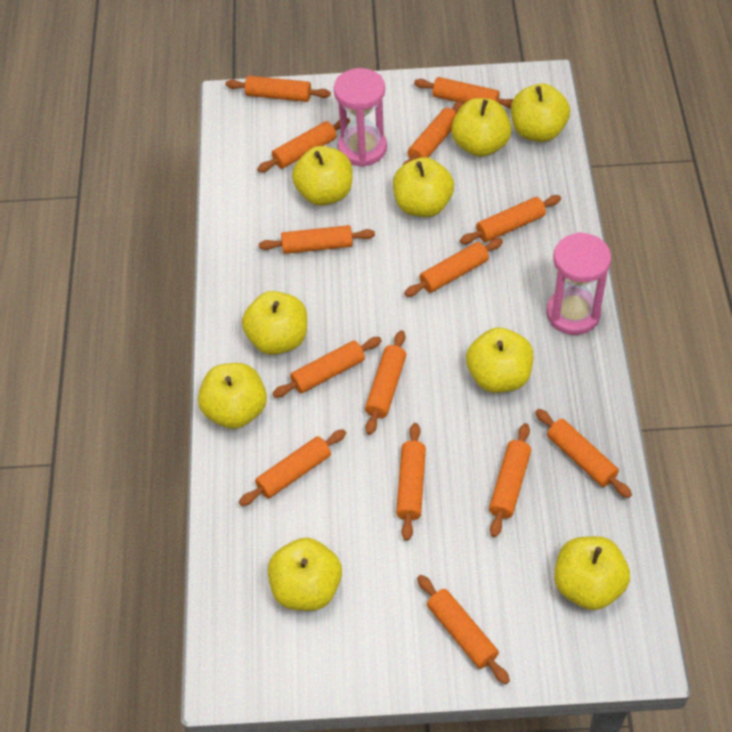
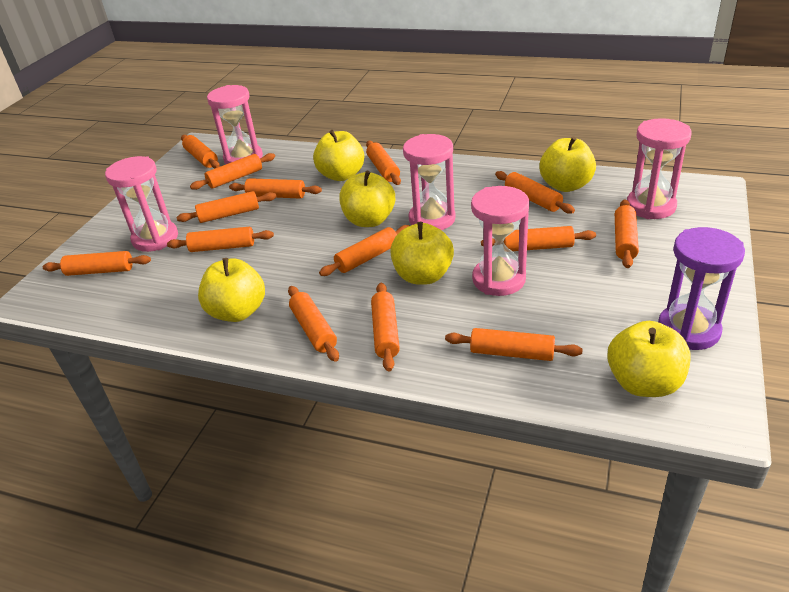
pink hourglass: [334,68,387,167] [546,232,611,335] = 2 -> [105,156,178,252] [207,85,263,164] [403,134,456,230] [471,186,529,296] [627,118,692,219] = 5
purple hourglass: none = 0 -> [658,227,745,350] = 1
yellow apple: [198,363,267,429] [242,291,307,355] [268,538,342,611] [292,146,352,206] [393,157,454,217] [451,98,512,157] [466,328,533,393] [511,83,570,142] [554,536,630,610] = 9 -> [198,258,265,322] [313,130,364,181] [339,171,395,227] [390,222,454,285] [539,137,596,192] [607,321,690,397] = 6

